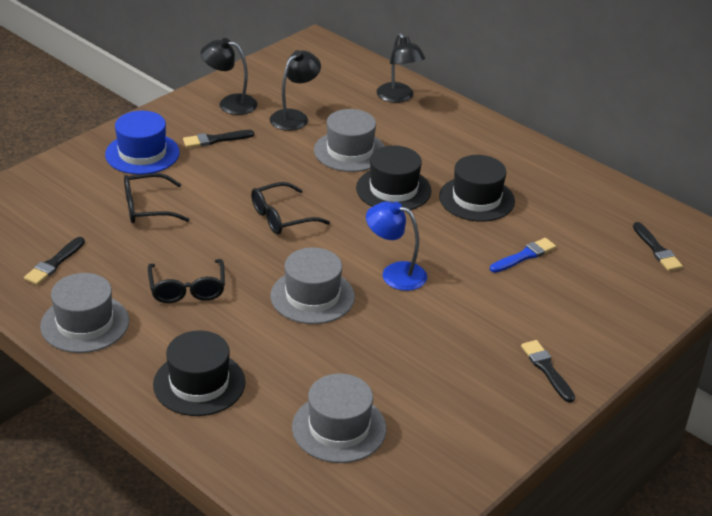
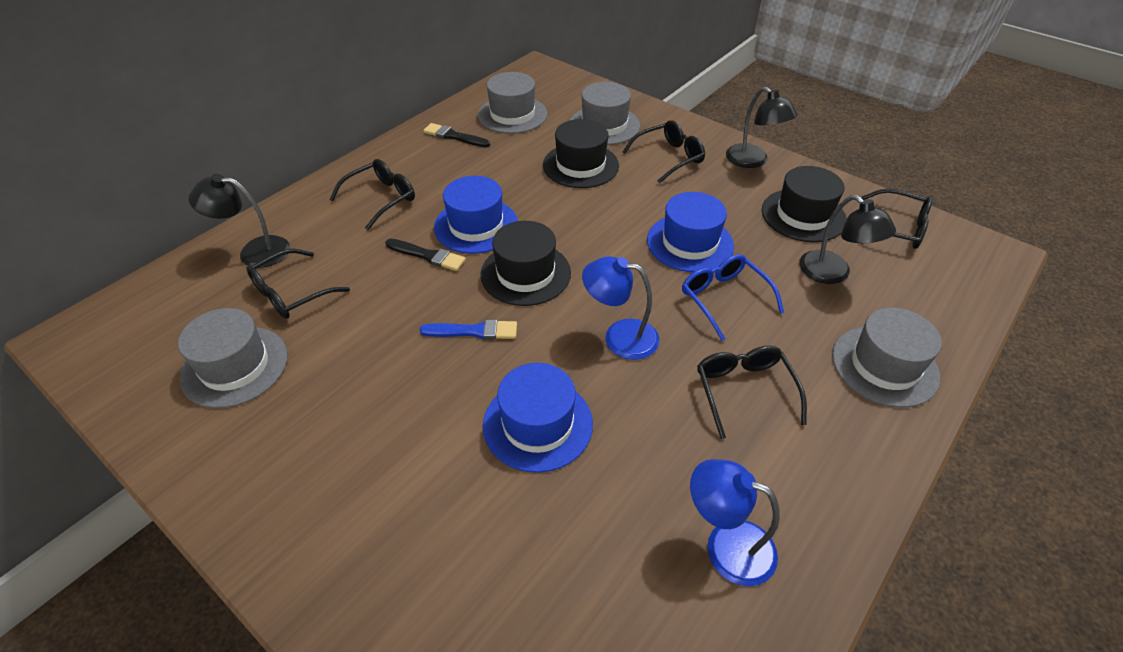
black brush: [24,237,85,285] [183,130,254,148] [521,340,575,403] [633,222,683,271] = 4 -> [385,239,466,271] [423,123,490,147] = 2
black glasses: [124,173,190,223] [148,259,225,303] [251,182,330,235] = 3 -> [246,249,350,319] [330,159,415,230] [623,120,705,184] [697,346,807,439] [861,189,933,249] = 5
blue glasses: none = 0 -> [682,254,784,341] = 1
blue hat: [105,111,180,175] = 1 -> [434,176,518,254] [483,363,593,473] [647,192,734,272] = 3
blue lamp: [366,201,427,291] = 1 -> [582,256,660,360] [690,459,780,586] = 2

